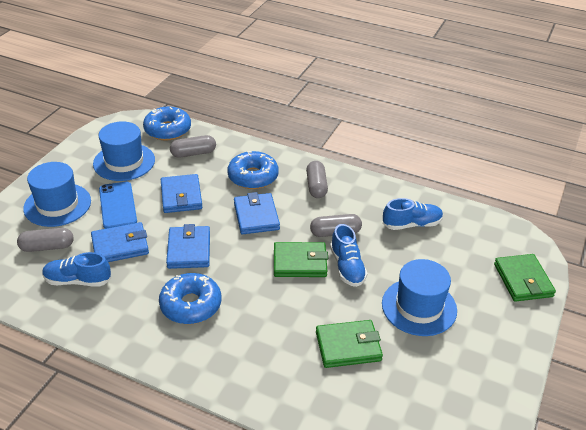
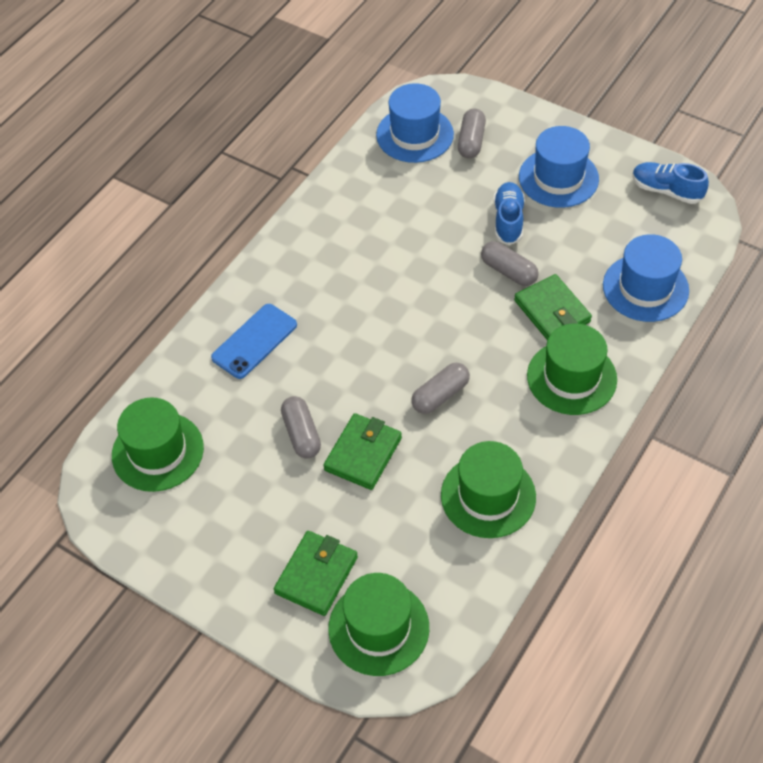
blue donut: [143,107,191,141] [159,273,221,324] [227,151,279,189] = 3 -> none = 0
blue shoe: [42,252,111,287] [330,224,367,287] [383,198,443,230] = 3 -> [493,182,525,245] [632,162,709,204] = 2
blue wallet: [91,222,149,262] [161,174,202,213] [166,224,210,269] [234,192,280,234] = 4 -> none = 0
green hat: none = 0 -> [112,398,204,492] [328,573,429,676] [441,441,536,538] [527,323,617,415] = 4

